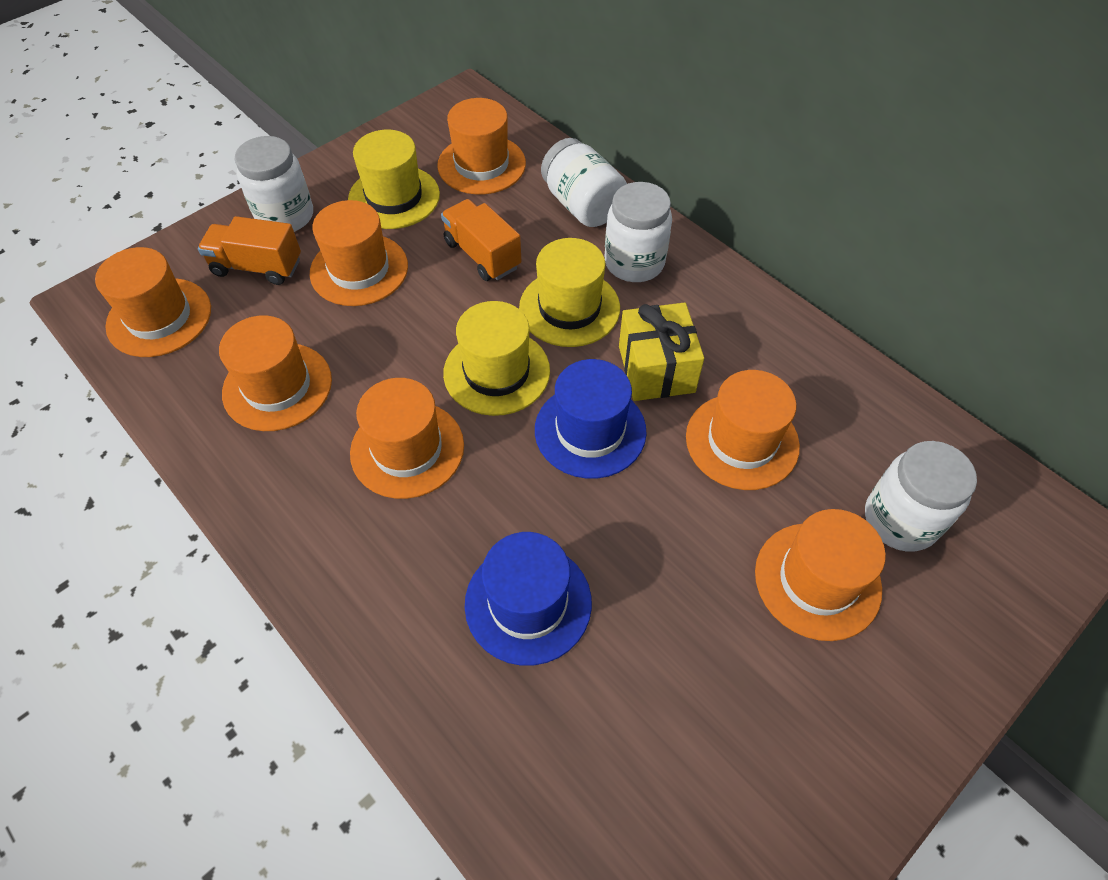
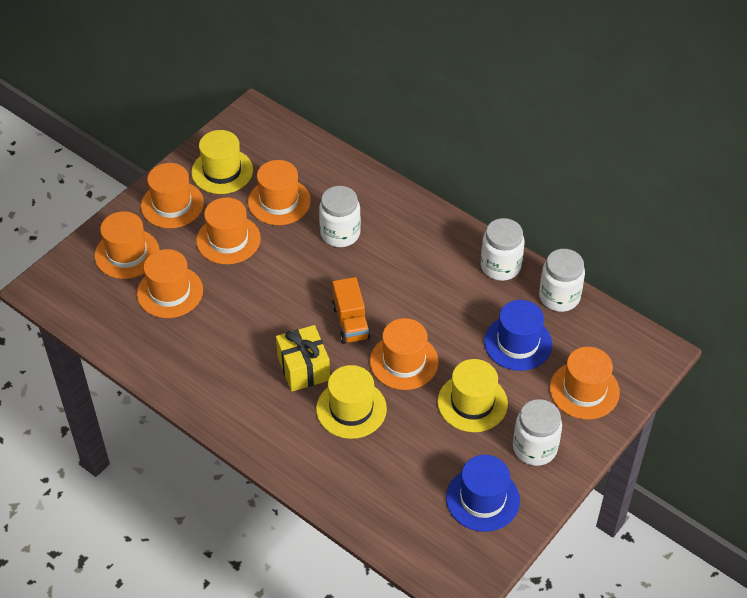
orange truck: [198,216,301,285] [441,199,522,281] = 2 -> [332,277,371,344] = 1

